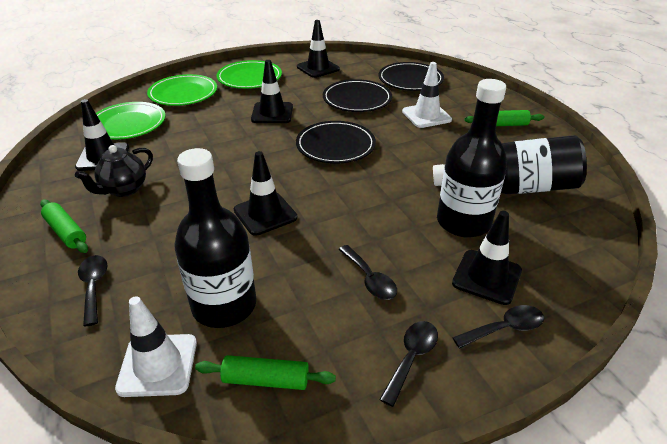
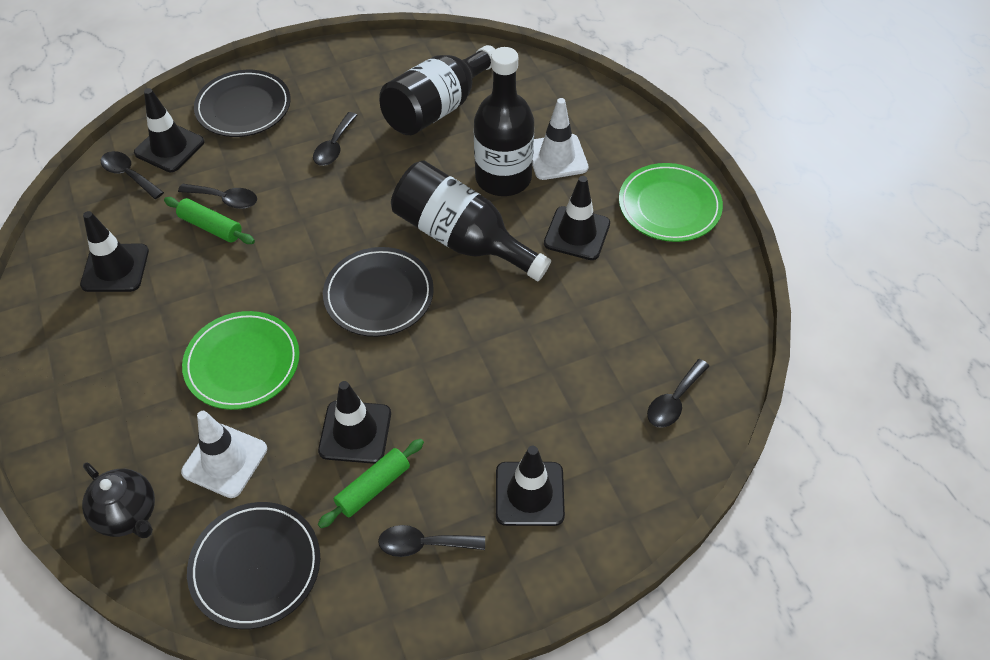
black spoon: [78,255,108,326] [338,245,397,300] [379,321,438,407] [452,305,544,348] = 4 -> [101,151,164,199] [178,184,257,209] [313,112,358,166] [378,525,485,557] [647,359,709,428] = 5
green plate: [96,102,166,140] [147,74,217,106] [216,60,282,89] = 3 -> [182,311,299,410] [619,163,723,242] = 2
green rolling pin: [40,200,88,253] [195,355,336,390] [464,110,544,126] = 3 -> [164,197,255,244] [318,439,424,528] = 2

